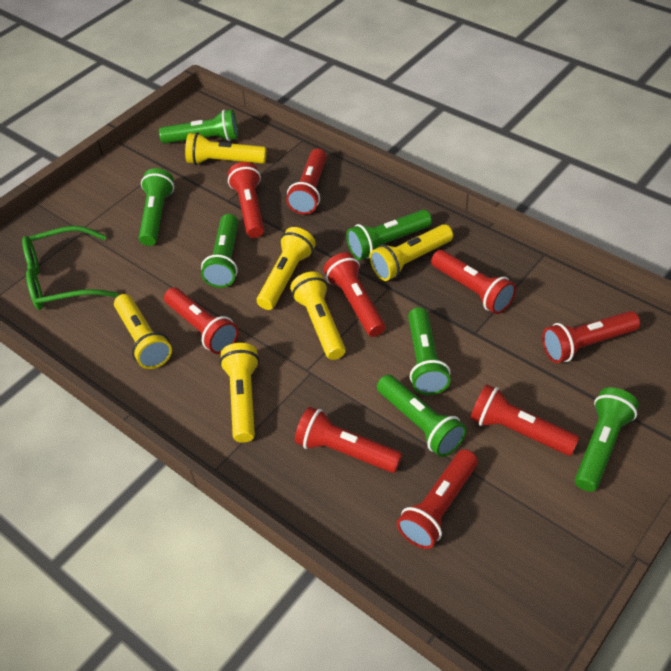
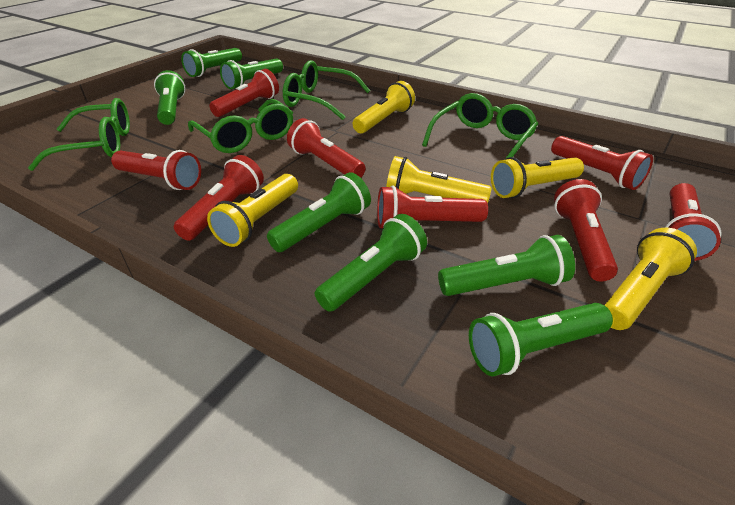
green glasses: [22,226,118,310] = 1 -> [28,98,130,171] [188,99,293,153] [283,60,370,120] [422,93,538,159] = 4
red flashlight: [164,288,239,354] [228,162,264,238] [286,149,327,214] [295,407,402,473] [323,252,386,337] [397,449,478,549] [431,250,516,314] [470,384,580,456] [542,311,640,363] = 9 -> [111,150,201,190] [174,155,264,241] [209,69,279,117] [287,118,366,178] [377,185,488,228] [551,136,653,190] [554,179,618,281] [665,183,722,261] = 8
yellow flashlight: [114,294,172,369] [185,132,267,165] [219,343,260,443] [257,227,316,310] [290,272,346,360] [370,224,453,281] = 6 -> [207,174,298,247] [353,81,415,133] [386,156,492,203] [491,157,584,198] [604,228,697,330] = 5

